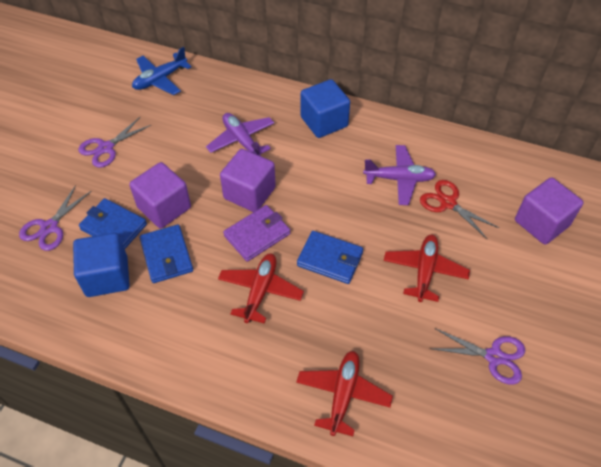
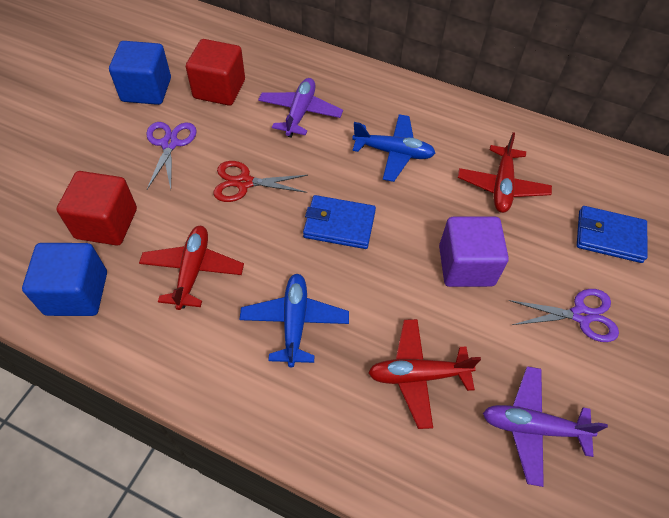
blue plane: [132,47,192,95] = 1 -> [239,274,349,367] [352,114,435,182] = 2
blue wallet: [79,198,147,249] [140,225,193,283] [297,231,363,284] = 3 -> [303,195,376,249] [577,206,648,263] = 2
purple cube: [129,162,191,228] [220,149,276,212] [515,177,583,245] = 3 -> [439,217,509,287] = 1
purple scissors: [19,185,91,251] [78,117,151,168] [430,328,525,385] = 3 -> [146,122,197,189] [508,289,619,342] = 2
purple wallet: [223,205,290,262] = 1 -> none = 0
red cube: none = 0 -> [57,171,137,246] [186,39,245,106] = 2

